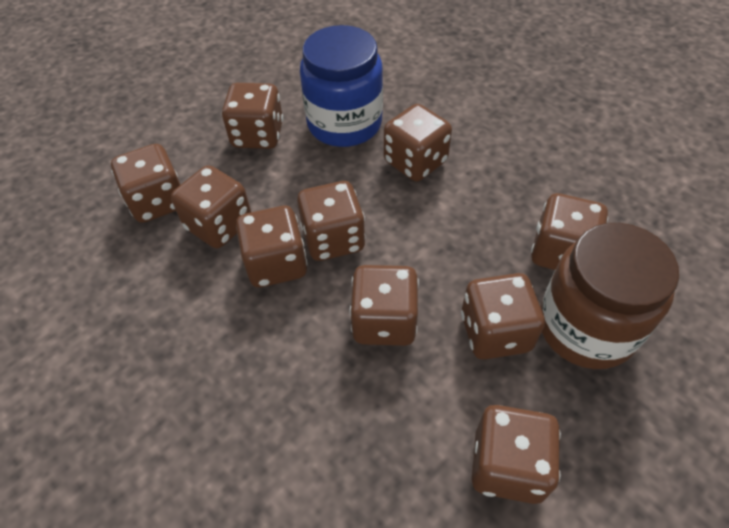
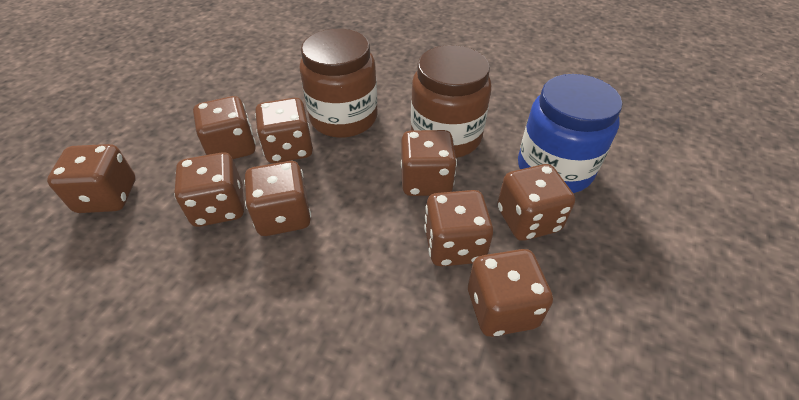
brown dice: [111,144,181,223] [171,165,251,248] [222,83,283,149] [236,206,308,288] [297,181,366,261] [350,265,419,346] [384,104,452,182] [461,273,545,360] [472,405,561,504] [531,193,608,270] = 10 -> [47,144,136,213] [174,152,244,227] [193,96,256,159] [244,161,311,236] [255,98,313,163] [401,130,457,196] [424,190,493,267] [468,249,553,337] [497,164,575,241] = 9
brown jar: [540,223,679,369] = 1 -> [299,29,377,138] [411,45,491,158] = 2

